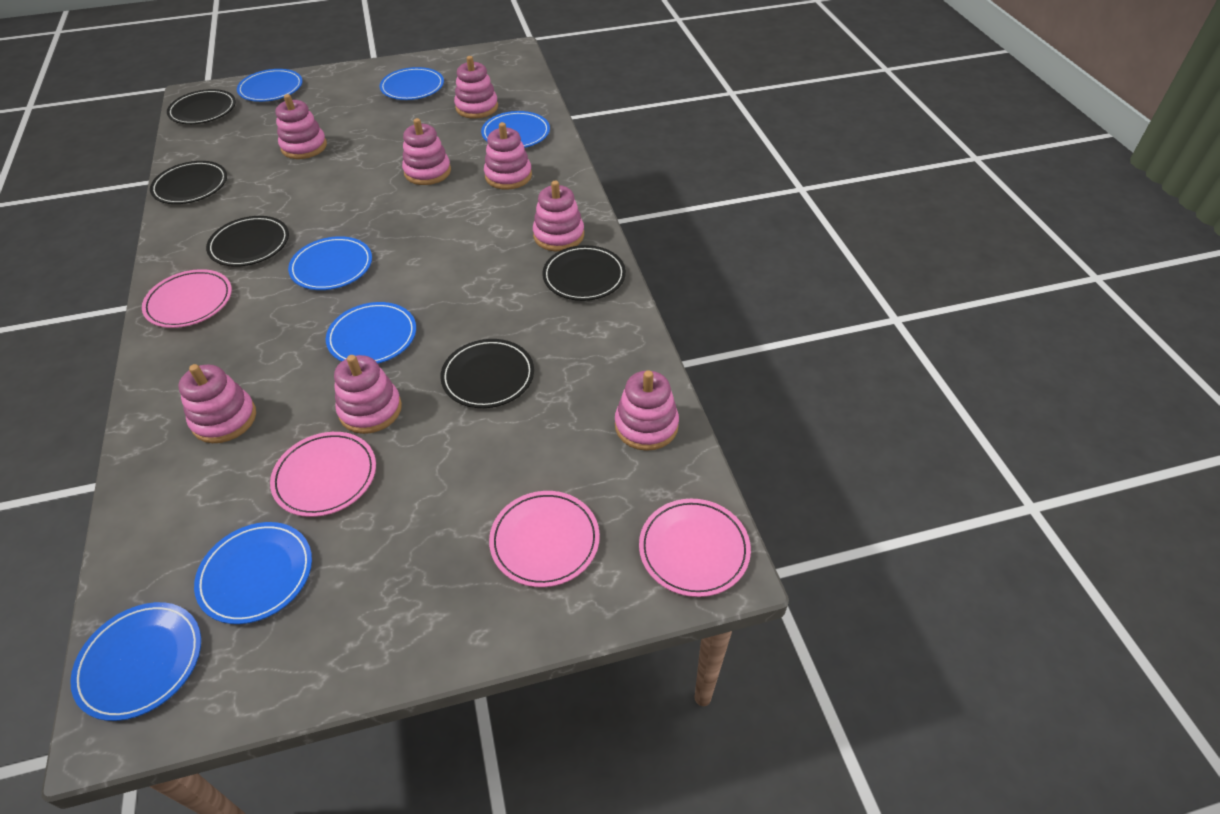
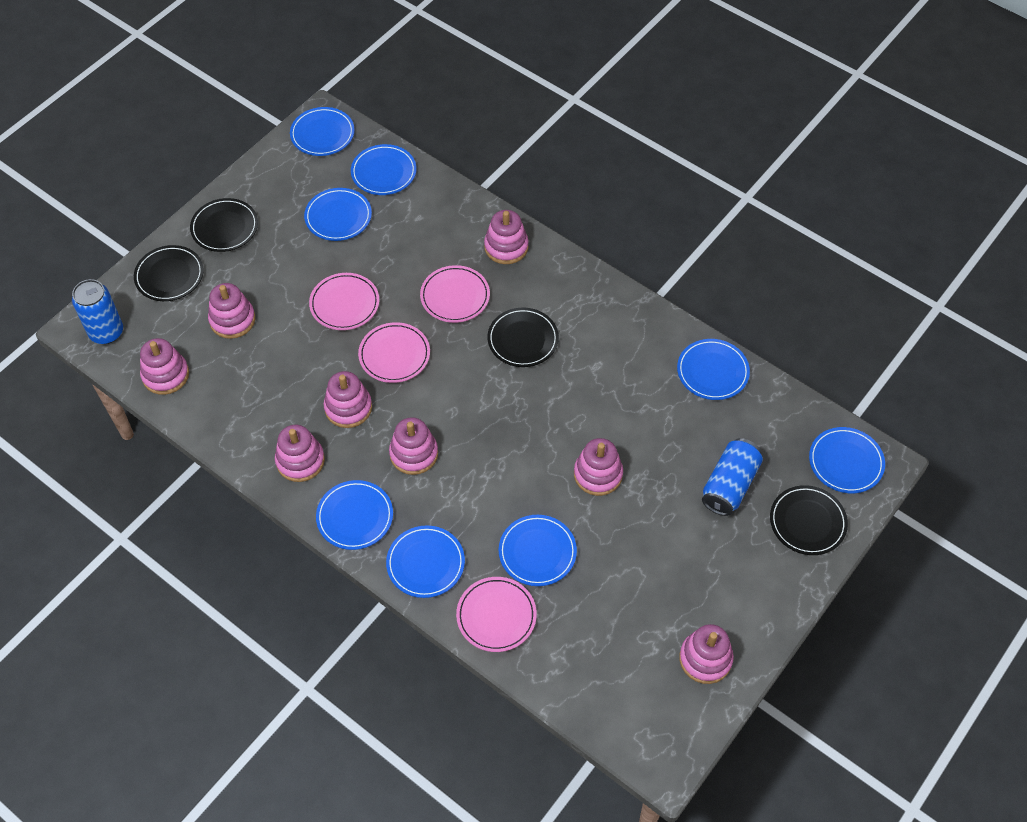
black plate: [150,161,227,204] [167,89,236,124] [206,216,289,267] [440,339,534,408] [542,245,626,301] = 5 -> [134,245,204,301] [190,198,258,252] [487,308,559,367] [770,485,848,555] = 4
blue can: none = 0 -> [72,279,123,344] [702,438,763,516] = 2
blue plate: [70,602,201,721] [194,522,312,624] [237,69,303,102] [288,236,372,290] [326,302,416,364] [379,67,444,100] [481,111,550,148] = 7 -> [290,107,355,156] [304,188,372,241] [316,480,393,550] [351,144,417,195] [386,526,465,598] [499,515,577,586] [677,339,750,400] [809,427,885,493] = 8

